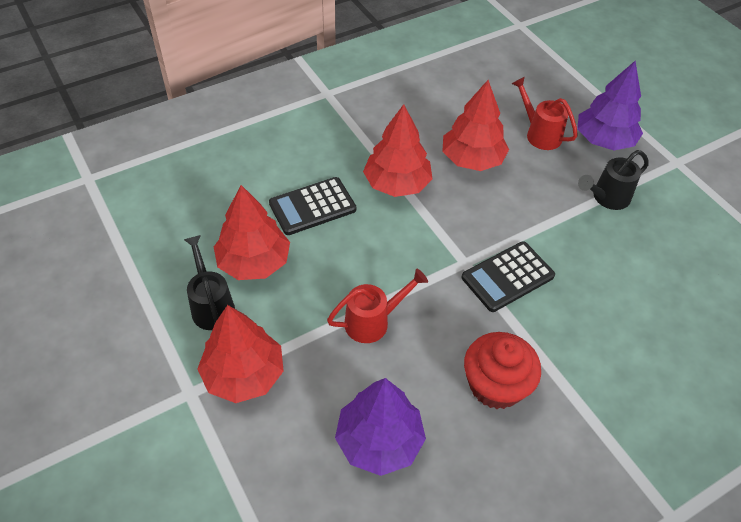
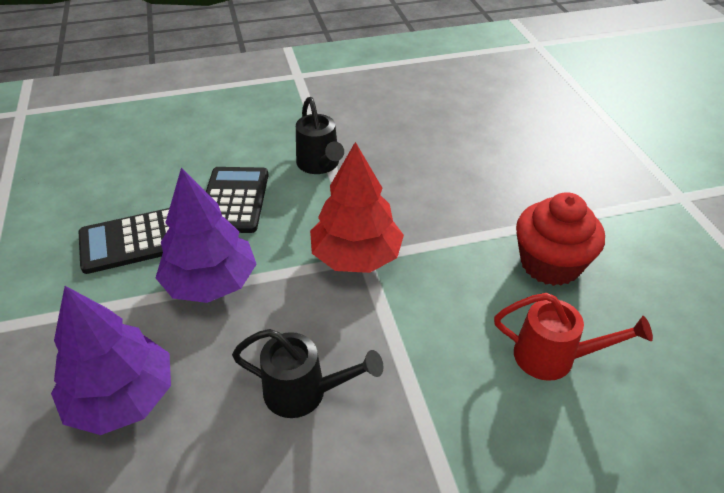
red tree: [197,305,284,403] [214,185,290,280] [363,104,433,197] [442,80,509,171] = 4 -> [310,142,404,273] = 1
red watering can: [327,269,428,343] [512,77,578,150] = 2 -> [494,293,653,381] = 1

